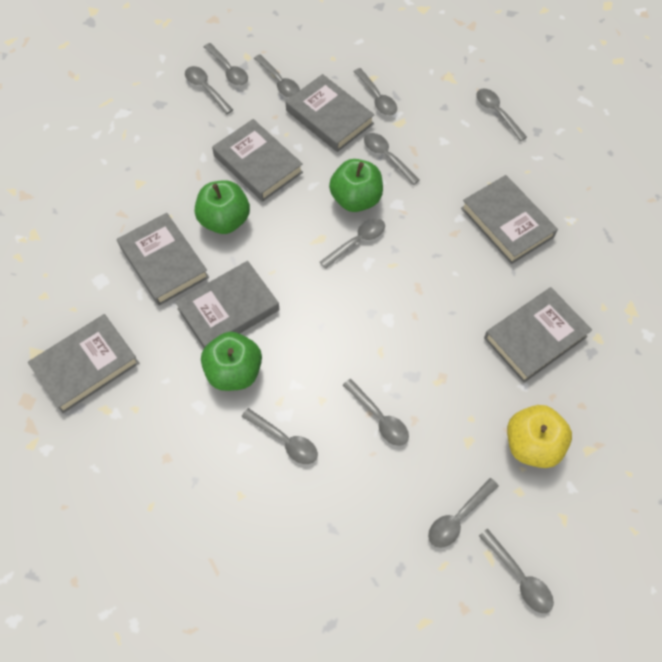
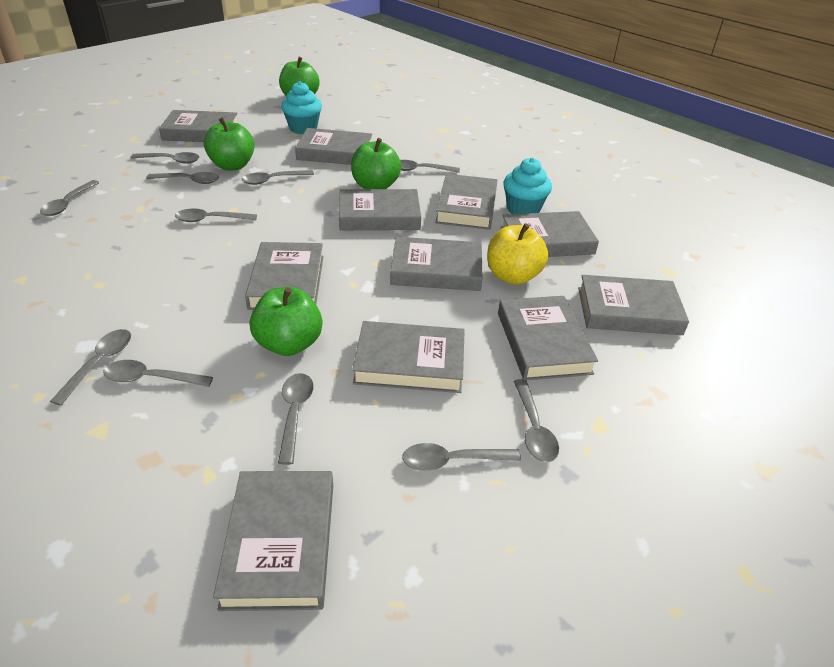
green apple: [195,180,250,234] [201,332,262,391] [329,159,383,212] = 3 -> [204,118,255,171] [250,287,322,356] [279,57,320,96] [351,138,401,189] = 4
grey book: [28,314,139,413] [117,213,209,306] [175,261,280,348] [212,119,303,202] [286,74,375,152] [461,175,558,264] [484,287,592,383] = 7 -> [159,110,239,142] [213,471,333,611] [245,242,324,310] [295,128,373,165] [339,189,421,230] [352,321,465,393] [390,237,483,291] [435,174,498,230] [498,296,598,380] [501,211,599,257] [578,275,689,335] = 11
turquoise cupcake: none = 0 -> [281,81,322,134] [503,158,552,214] = 2

